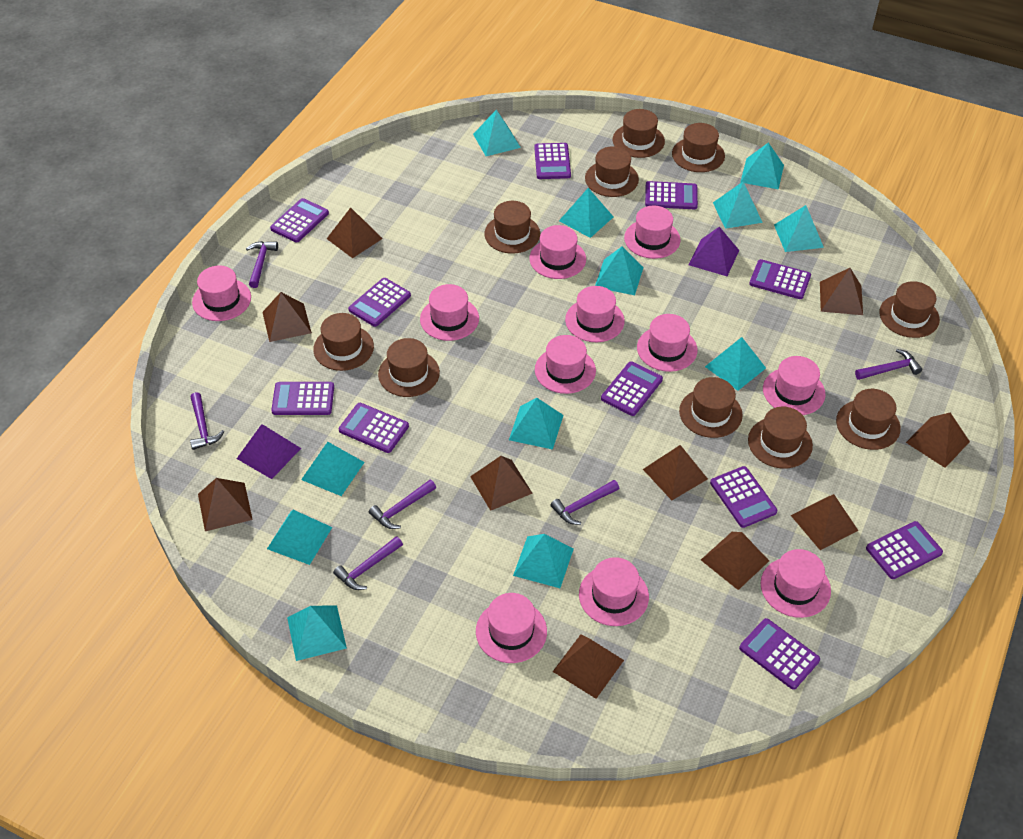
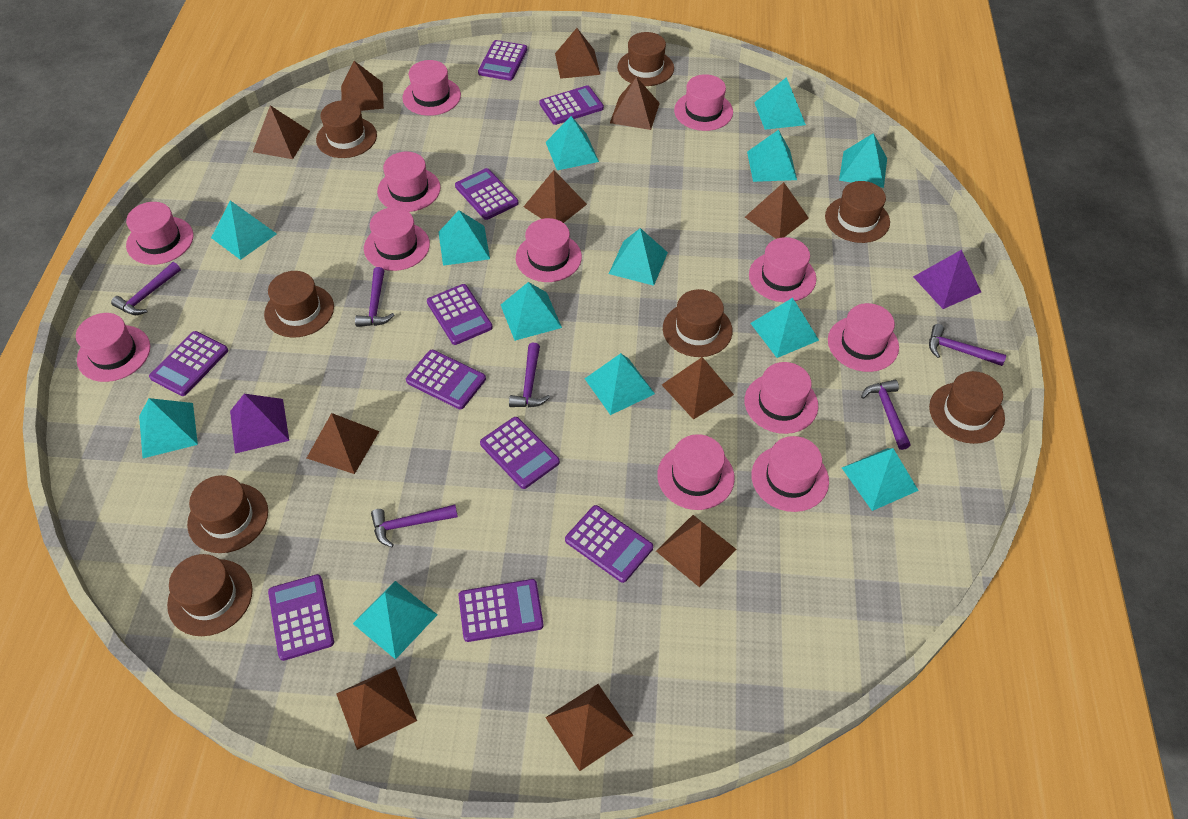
brown hat: [313,313,374,371] [378,338,440,397] [484,201,540,253] [585,146,639,197] [613,109,665,158] [672,123,725,172] [679,377,743,438] [748,407,813,469] [836,389,901,450] [879,281,940,338] = 10 -> [167,554,253,636] [187,475,268,553] [264,271,334,337] [316,100,377,158] [617,32,674,86] [663,289,732,357] [825,181,890,243] [929,371,1005,444] = 8
brown pyramid: [198,478,253,531] [262,292,312,342] [327,207,383,258] [470,456,533,511] [553,634,624,699] [643,445,708,500] [701,532,769,590] [791,494,858,550] [820,268,863,315] [906,412,970,468] = 10 -> [253,105,310,159] [307,413,379,474] [336,667,417,750] [341,61,384,111] [524,170,587,223] [545,684,633,771] [555,28,600,79] [610,77,660,130] [656,515,737,588] [662,357,734,420] [745,182,809,239] = 11
pink hat: [192,266,251,321] [420,284,479,341] [476,593,547,663] [529,225,586,279] [535,335,596,394] [565,286,625,342] [579,557,649,626] [624,206,681,259] [637,314,697,372] [761,549,831,618] [763,356,825,415] = 11 -> [76,313,150,382] [126,202,193,265] [364,207,430,271] [377,152,441,212] [402,60,461,116] [516,218,582,282] [657,434,735,510] [674,74,733,131] [745,362,818,434] [749,237,816,302] [751,436,829,512] [828,303,899,372] = 12
purple calculator: [270,198,329,243] [271,382,334,415] [339,403,409,453] [348,278,411,327] [534,143,571,179] [601,361,663,416] [645,181,698,209] [710,466,777,528] [739,618,820,690] [749,259,811,299] [866,521,943,579] = 11 -> [149,331,228,396] [268,574,334,661] [406,350,486,410] [427,284,493,345] [455,168,519,220] [458,579,544,642] [478,40,527,81] [480,417,560,489] [539,85,604,125] [565,505,653,583] = 10
turquoise pyramid: [267,510,332,565] [287,605,347,661] [301,442,365,496] [473,110,521,156] [509,398,563,450] [513,534,574,588] [559,188,613,238] [595,247,644,295] [705,337,766,391] [713,182,763,229] [740,142,784,189] [774,205,824,252] = 12 -> [139,398,198,458] [211,201,277,260] [353,581,438,659] [438,210,490,266] [501,282,562,341] [546,116,599,170] [585,353,655,415] [609,228,668,286] [747,130,797,182] [750,298,819,358] [754,77,806,130] [839,133,887,188] [842,448,919,511] = 13

